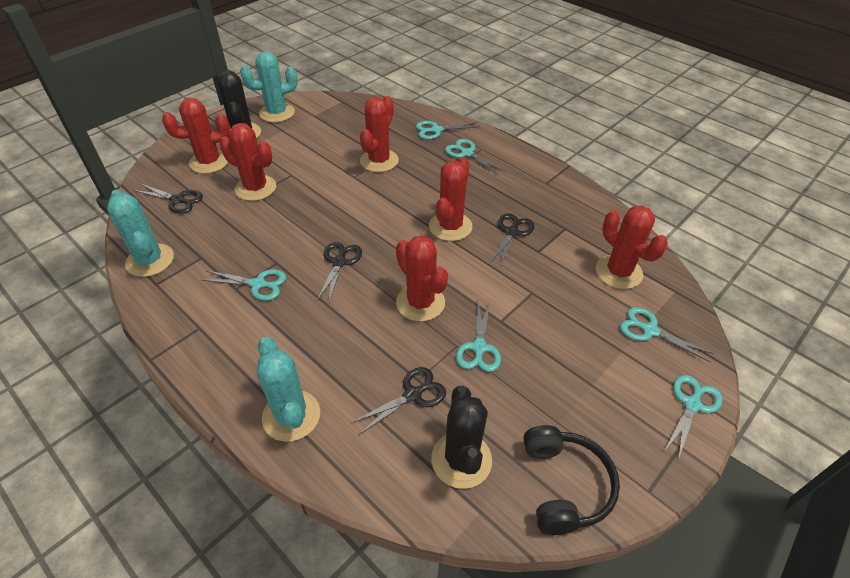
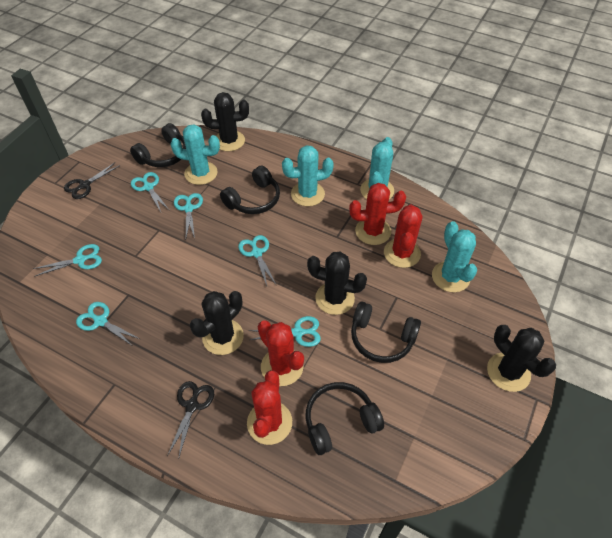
black cactus: [217,70,261,139] [431,385,492,489] = 2 -> [190,291,244,355] [201,92,249,151] [307,252,367,315] [487,325,556,392] = 4
black headphones: [523,425,620,535] = 1 -> [130,123,186,167] [220,166,280,214] [306,382,384,455] [351,302,421,363] = 4
black scissors: [133,184,203,214] [317,242,362,304] [351,367,446,434] [489,214,534,267] = 4 -> [64,163,120,199] [167,381,214,457] = 2
red cactus: [162,98,230,174] [220,123,276,201] [360,96,399,172] [396,235,448,322] [429,157,472,241] [596,205,668,289] = 6 -> [247,370,292,445] [258,320,304,386] [349,183,406,245] [384,204,422,268] = 4
turquoise cactus: [107,190,174,277] [240,51,298,122] [257,337,320,442] = 3 -> [170,124,220,185] [282,145,334,206] [360,137,394,200] [432,221,477,292] = 4

